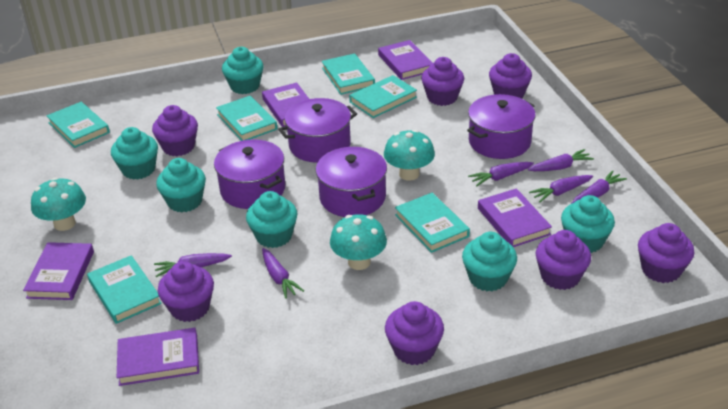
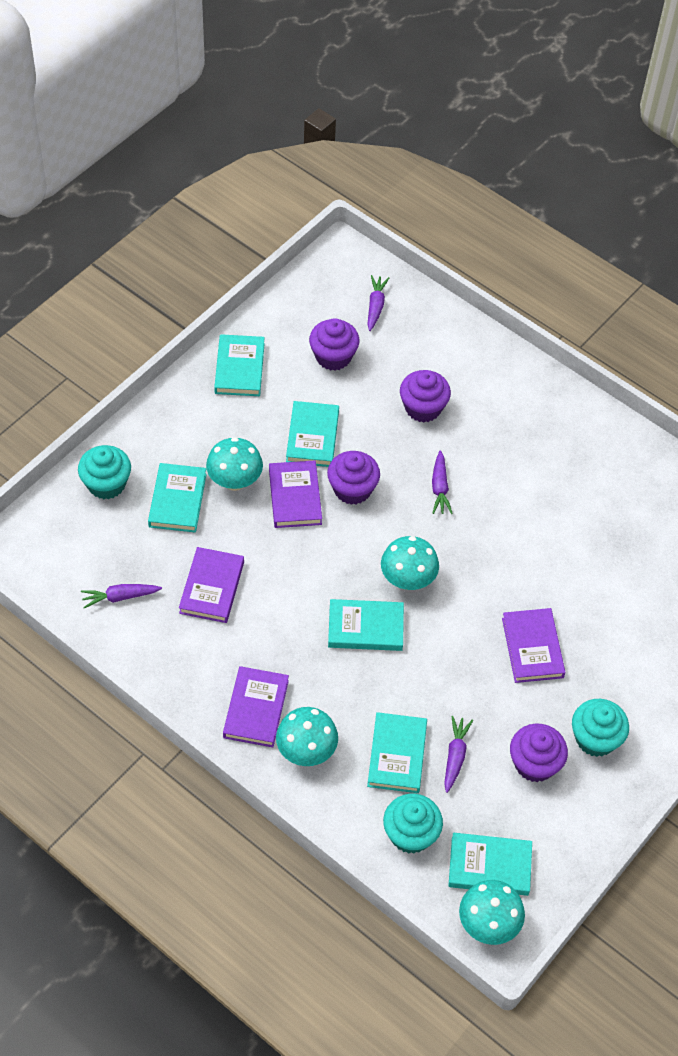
purple book: [23,242,94,300] [117,328,199,386] [262,83,309,127] [378,40,432,80] [478,188,552,247] = 5 -> [179,547,244,623] [223,666,289,747] [269,460,322,528] [502,608,565,683] = 4
purple carrot: [154,253,232,277] [262,248,304,299] [468,162,534,186] [528,149,594,171] [529,175,593,203] [571,170,627,204] = 6 -> [81,584,162,608] [367,275,389,331] [432,450,453,514] [444,716,473,793] = 4
purple cupcake: [152,105,198,156] [158,261,214,322] [385,301,444,365] [421,57,464,106] [489,53,532,98] [536,230,591,290] [638,223,694,283] = 7 -> [309,318,359,371] [327,451,380,505] [400,370,451,422] [510,723,568,782] = 4
purple pot: [214,139,285,209] [278,98,357,163] [316,147,387,217] [467,94,536,159] = 4 -> none = 0
turquoise cupcake: [111,127,158,180] [156,158,206,212] [222,47,263,94] [246,191,297,248] [462,232,517,291] [561,195,615,253] = 6 -> [78,445,131,499] [383,794,443,854] [572,699,629,757] = 3
turquoise mushroom: [31,177,86,231] [330,214,387,270] [384,130,435,181] = 3 -> [206,437,263,491] [276,707,338,766] [381,536,439,590] [459,880,525,945] = 4

